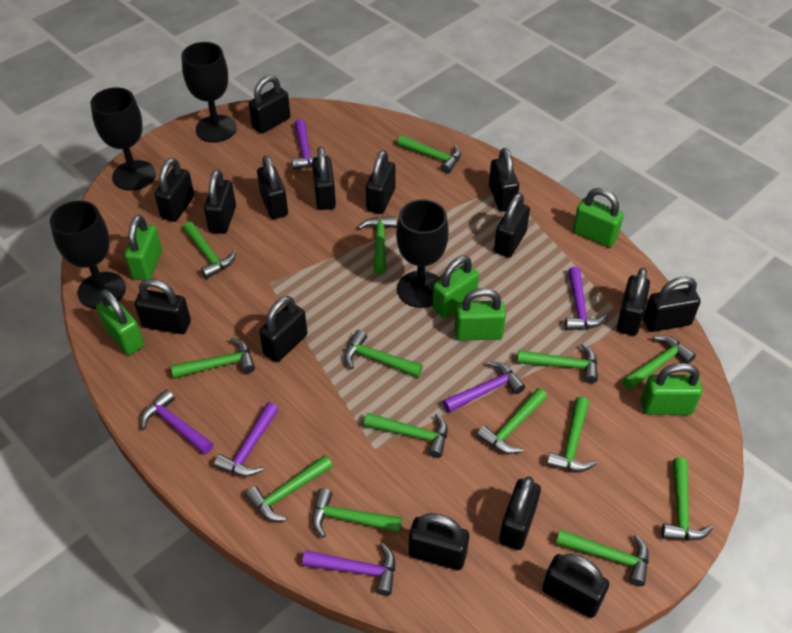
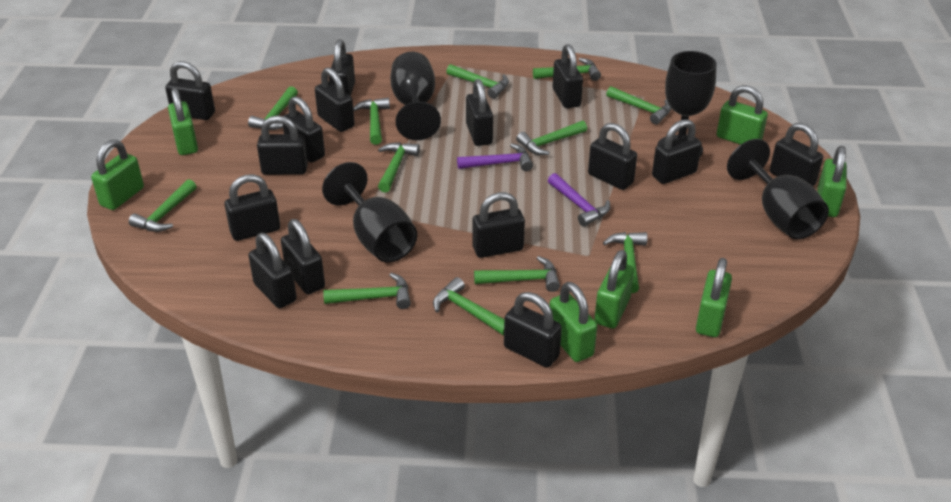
green hammer: [171,338,255,378] [183,222,236,279] [245,455,333,521] [312,488,402,538] [344,330,423,377] [358,216,397,274] [364,413,448,458] [397,135,461,174] [476,388,547,454] [517,343,598,383] [547,397,597,472] [556,530,649,586] [622,335,696,390] [661,457,713,541] = 14 -> [129,179,196,232] [248,86,298,130] [323,273,411,309] [353,98,390,145] [378,142,420,193] [433,277,504,336] [446,64,509,99] [474,256,560,292] [516,121,587,155] [533,58,601,81] [603,232,647,293] [606,86,672,124] = 12
green padlock: [96,289,144,355] [124,215,162,281] [432,256,479,318] [455,288,506,341] [573,188,624,247] [641,363,702,415] = 6 -> [91,139,144,210] [168,88,198,155] [549,282,597,362] [594,250,634,329] [696,258,732,337] [717,85,768,145] [817,146,846,217] = 7
purple hammer: [141,389,214,454] [214,402,279,477] [292,119,328,170] [302,543,395,596] [443,361,525,413] [565,267,607,330] = 6 -> [457,143,533,171] [548,173,610,227] = 2

